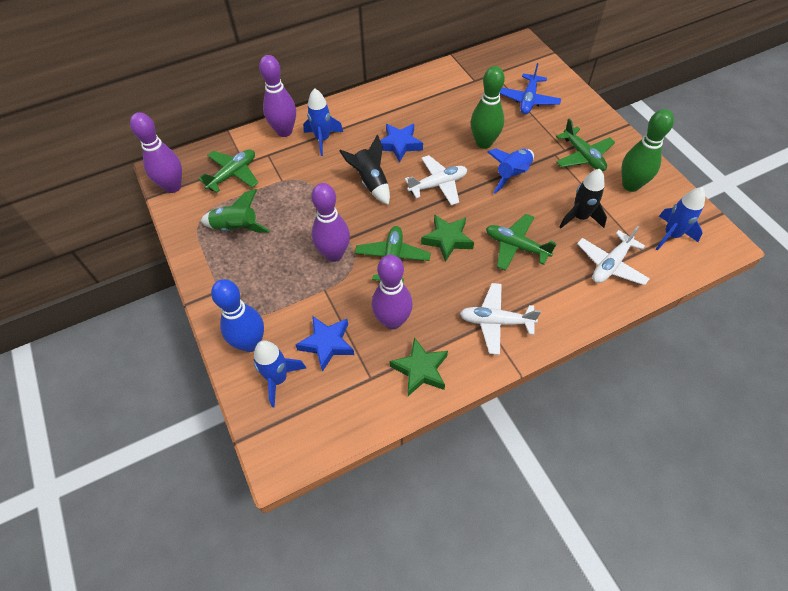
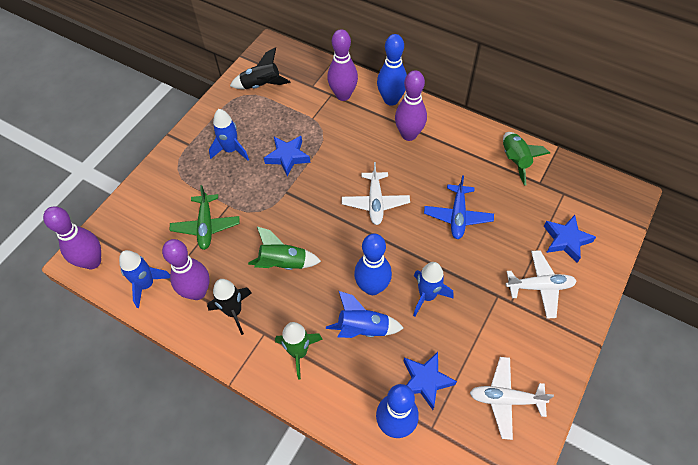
blue bowling pin: [211,279,264,352] = 1 -> [354,234,392,295] [376,384,419,438] [377,34,407,106] = 3
blue star: [296,316,354,372] [380,124,423,163] = 2 -> [264,136,310,176] [404,352,457,410] [544,215,596,263] = 3
green bowling pin: [471,66,505,149] [621,109,674,192] = 2 -> none = 0
green plane: [199,149,258,193] [355,226,431,282] [486,214,556,271] [556,119,615,171] = 4 -> [169,185,239,250] = 1
green rocket: [200,189,270,233] = 1 -> [248,227,321,270] [275,322,323,380] [503,132,550,185] = 3
green star: [389,337,448,396] [421,215,474,262] = 2 -> none = 0

